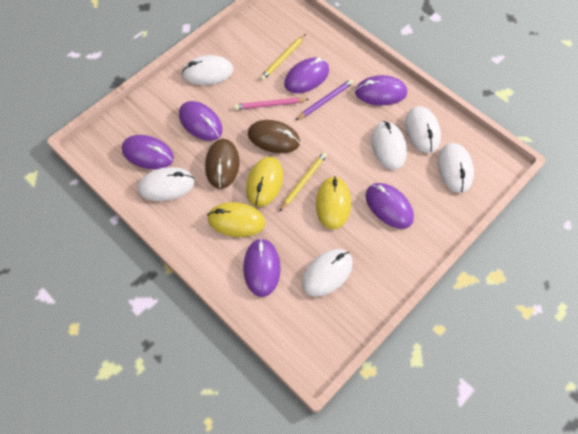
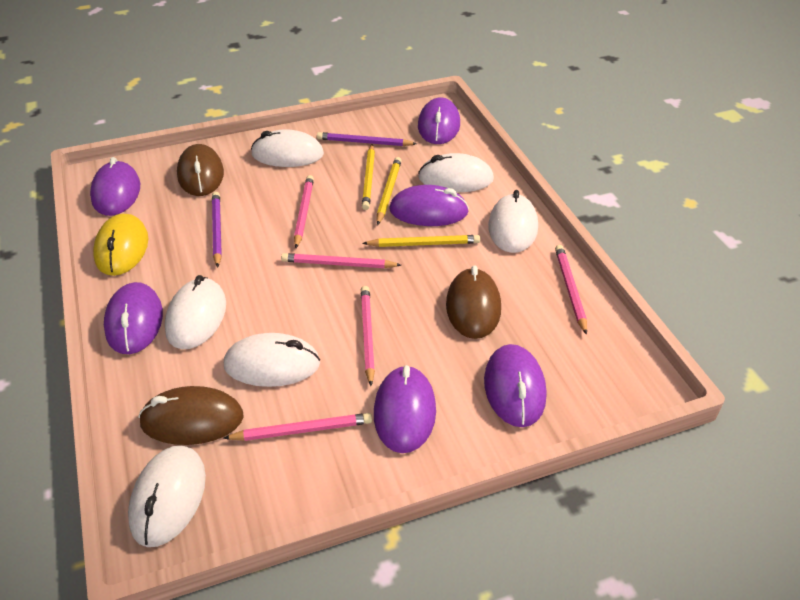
brown mouse: [205,139,239,189] [248,120,300,153] = 2 -> [138,386,244,445] [177,144,224,196] [446,265,501,339] = 3
pink pencil: [234,98,309,110] = 1 -> [223,413,372,441] [281,253,401,268] [294,175,314,248] [361,286,375,386] [555,245,587,335] = 5
purple pencil: [296,79,354,120] = 1 -> [212,192,222,268] [317,132,417,146] = 2
yellow mouse: [207,202,265,237] [246,157,283,207] [316,176,351,230] = 3 -> [93,214,148,276] = 1
yellow pencil: [260,34,306,81] [279,152,327,212] = 2 -> [362,144,375,210] [362,235,480,247] [377,157,402,225] = 3

